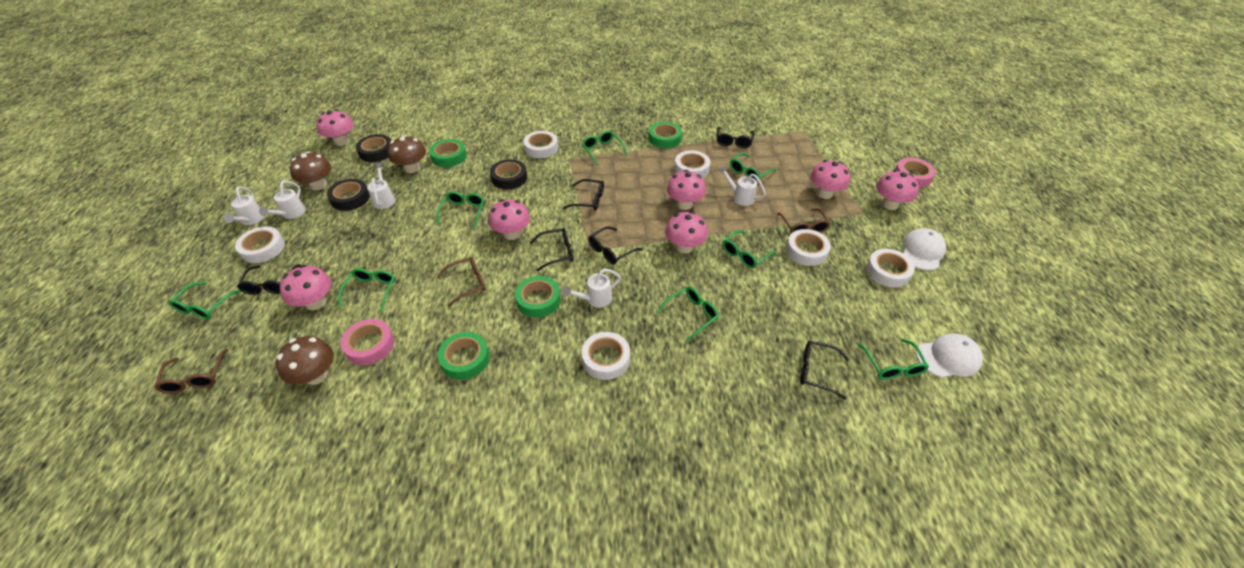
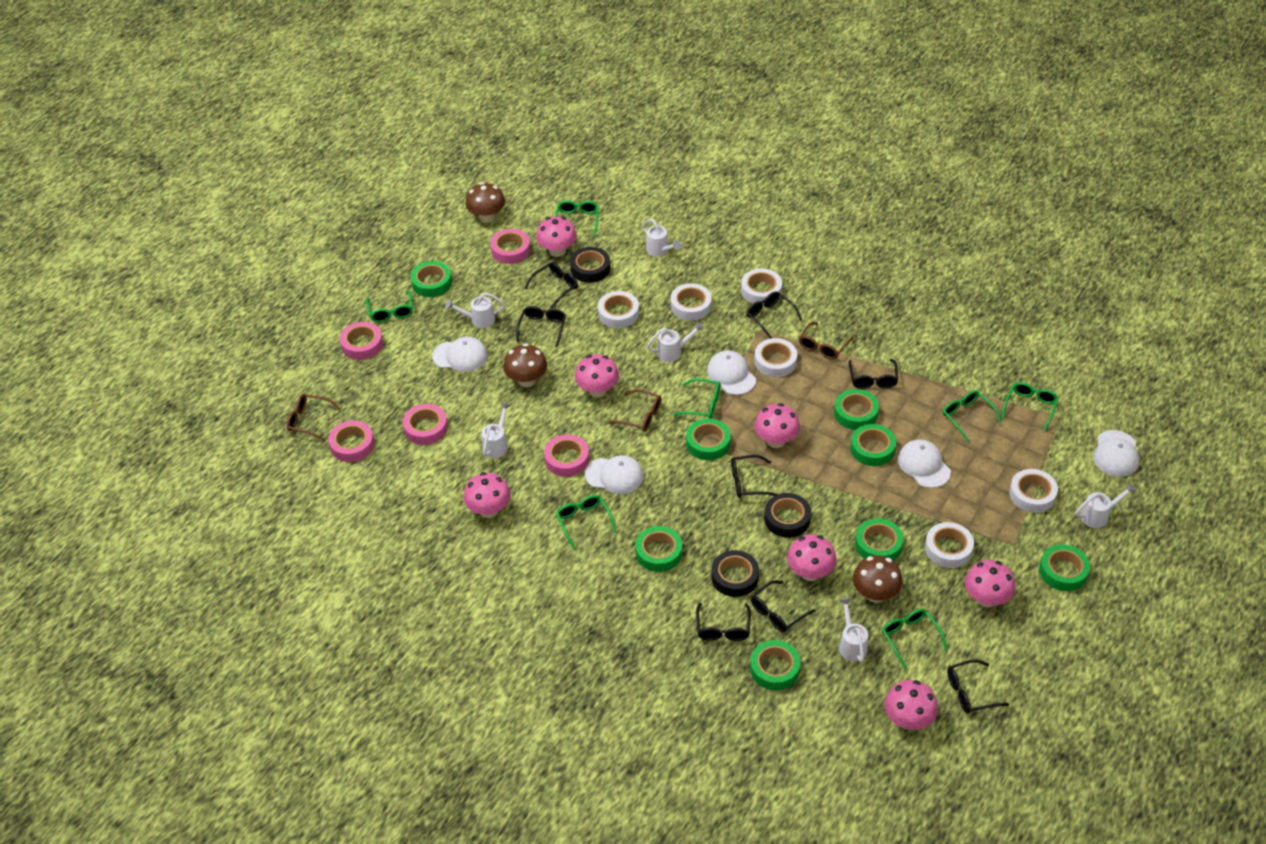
black glasses: [237,264,301,295] [530,228,573,271] [563,179,604,211] [588,226,643,264] [717,127,754,148] [800,340,850,400] = 6 -> [516,306,566,347] [525,262,578,308] [696,603,751,641] [731,455,778,498] [747,291,802,339] [751,580,816,632] [849,359,898,389] [947,659,1009,714] = 8
green glasses: [169,282,241,319] [338,268,395,312] [437,191,484,228] [582,131,627,165] [657,287,719,342] [722,230,777,268] [730,153,776,182] [859,339,929,380] = 8 -> [366,291,413,322] [555,200,599,236] [556,495,616,549] [673,378,721,419] [882,609,947,668] [943,390,1001,442] [1002,382,1059,431] = 7
green tape: [429,139,466,167] [438,332,490,380] [515,276,561,318] [649,122,682,149] = 4 -> [411,261,452,297] [636,526,682,572] [686,419,731,460] [750,640,801,690] [834,389,879,430] [850,424,896,466] [855,518,904,561] [1039,544,1090,591] = 8
pink tape: [341,319,395,365] [895,158,936,188] = 2 -> [328,421,375,462] [340,322,383,360] [403,404,448,445] [490,229,531,264] [544,434,589,477] = 5
white cap: [903,228,946,270] [916,333,983,378] = 2 -> [432,336,488,372] [585,455,644,494] [707,350,756,395] [898,439,951,488] [1093,430,1139,477] = 5
white watering can: [224,187,264,225] [259,181,306,219] [367,163,395,209] [562,269,621,308] [718,166,766,206] = 5 -> [445,293,505,328] [482,403,510,458] [643,219,681,256] [646,322,704,362] [839,598,868,663] [1075,483,1136,528] = 6

